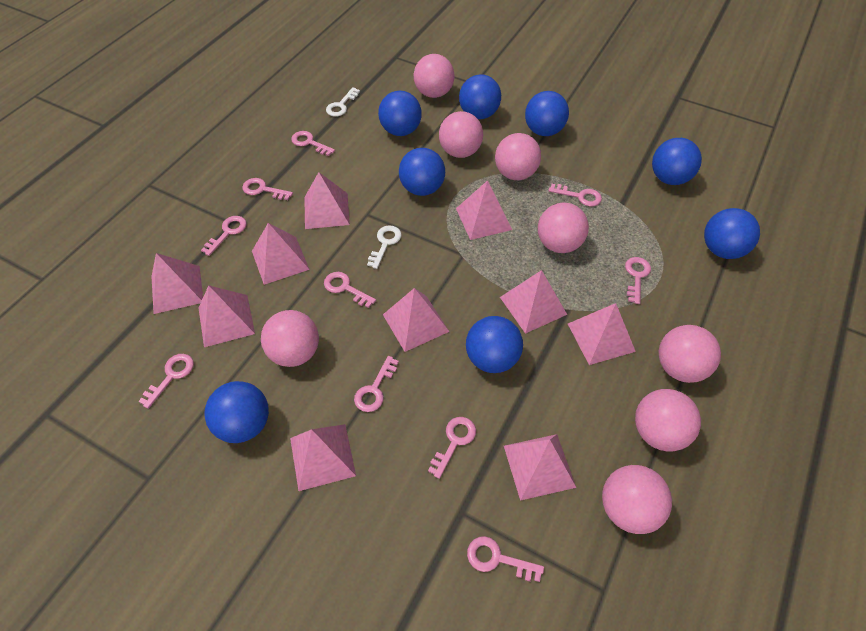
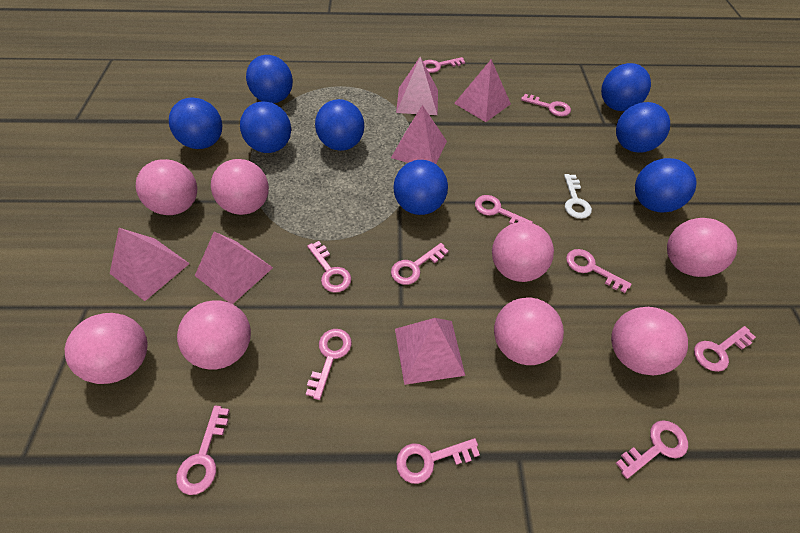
pink key: [138,354,194,409] [201,216,247,256] [242,178,293,200] [291,131,335,156] [324,272,376,308] [354,356,399,412] [428,417,476,479] [467,536,544,582] [548,184,602,207] [625,257,651,304] = 10 -> [176,406,230,495] [306,329,352,400] [307,241,351,293] [391,243,449,285] [396,438,480,484] [423,57,465,73] [475,195,533,224] [521,94,571,116] [566,249,632,293] [616,420,688,479] [694,326,756,372] = 11
pink pyramid: [151,253,203,314] [198,286,255,347] [252,223,310,285] [290,424,356,491] [304,172,350,229] [383,288,450,352] [456,180,512,240] [500,270,567,334] [504,434,576,501] [568,303,636,365] = 10 -> [110,228,190,301] [195,231,273,304] [391,105,447,164] [395,318,465,385] [396,57,438,115] [454,59,511,122] = 6
white key: [326,87,360,117] [367,226,401,269] = 2 -> [564,174,592,219] = 1

